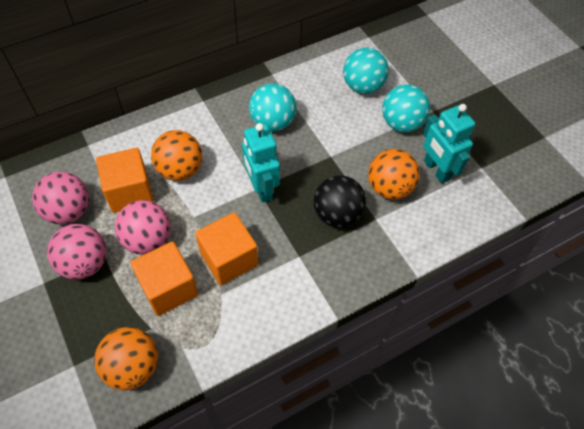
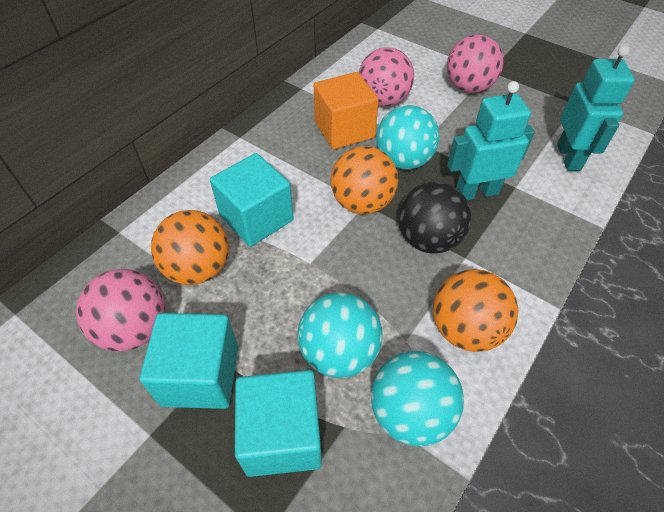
orange cube: [96,148,154,213] [130,241,198,316] [195,212,258,285] = 3 -> [314,72,379,149] = 1
turquoise cube: none = 0 -> [139,313,238,409] [210,153,294,247] [235,370,322,477] = 3

